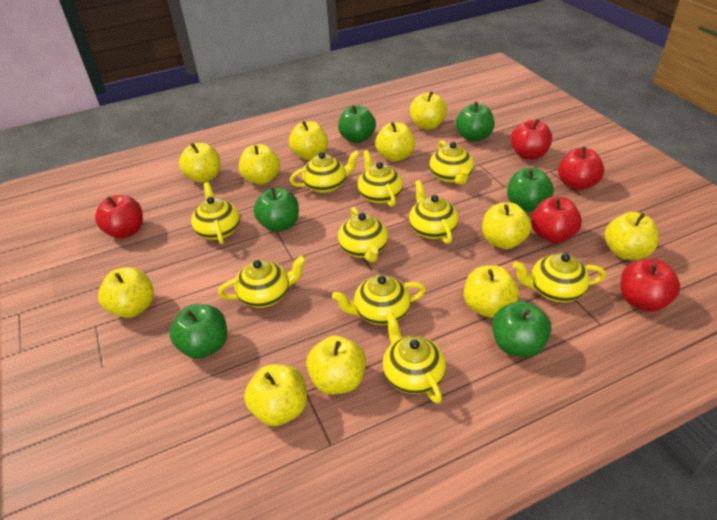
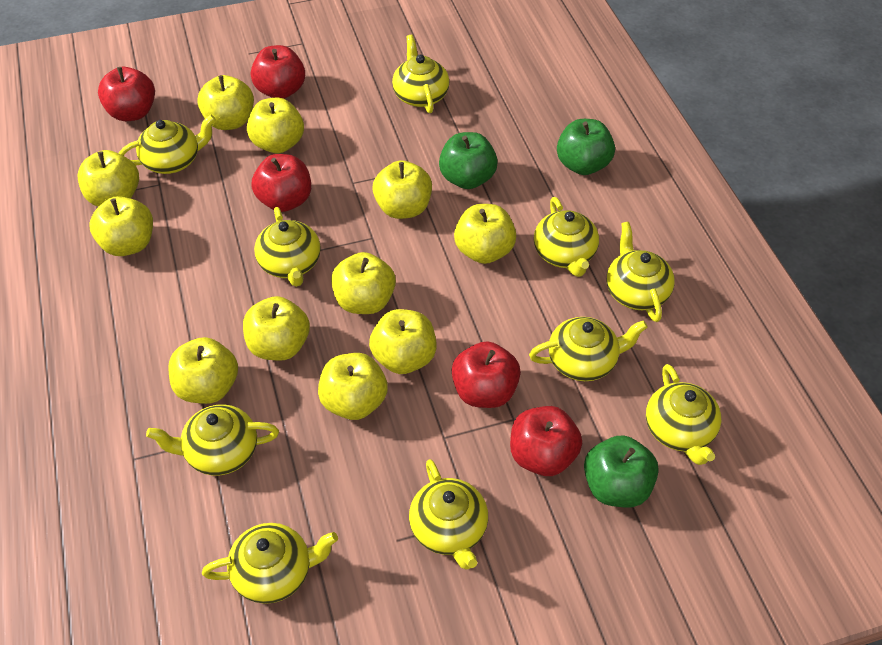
green apple: [169,304,227,359] [254,187,299,232] [338,105,376,143] [456,102,494,142] [492,301,552,357] [507,168,554,212] = 6 -> [439,132,498,189] [557,119,615,175] [584,435,659,508] = 3

